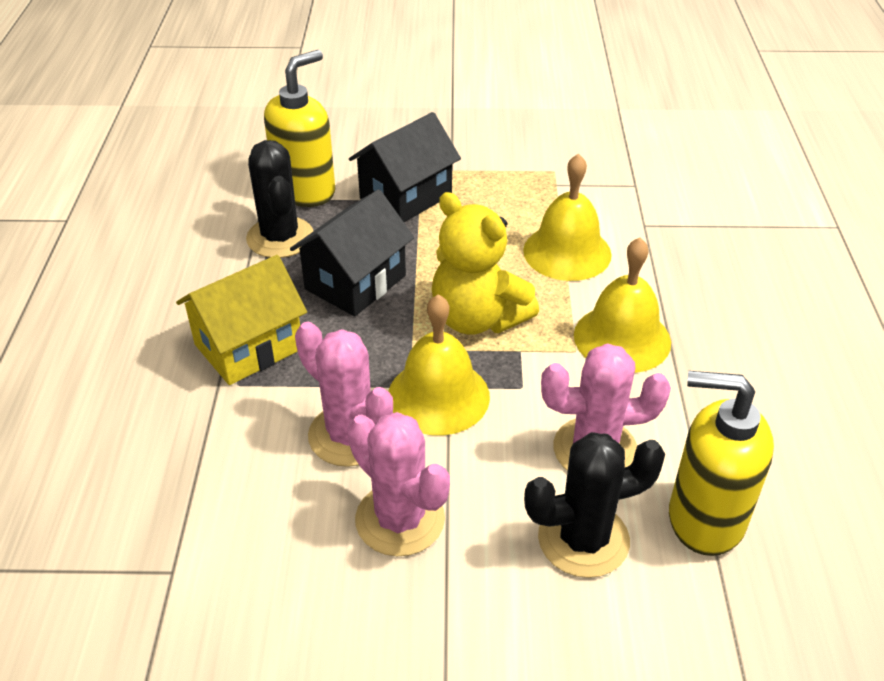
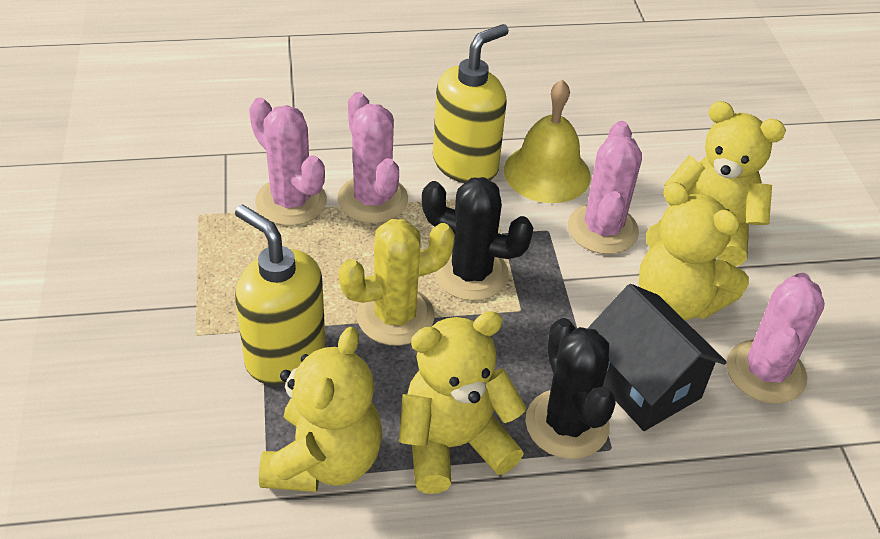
black house: [290,189,414,316] [349,112,461,222] = 2 -> [587,284,727,431] = 1
pink cactus: [295,322,393,467] [347,412,450,556] [541,343,671,471] = 3 -> [249,98,327,226] [338,92,408,223] [568,121,642,254] [726,273,825,404] = 4
yellow bell: [388,294,490,435] [523,153,612,281] [574,237,671,373] = 3 -> [504,80,591,203] = 1
yellow cactus: none = 0 -> [339,219,455,346] = 1
yellow house: [176,255,307,385] = 1 -> none = 0
yellow teddy bear: [432,192,539,335] = 1 -> [259,327,382,492] [399,311,526,494] [639,182,749,320] [657,101,786,266] = 4

